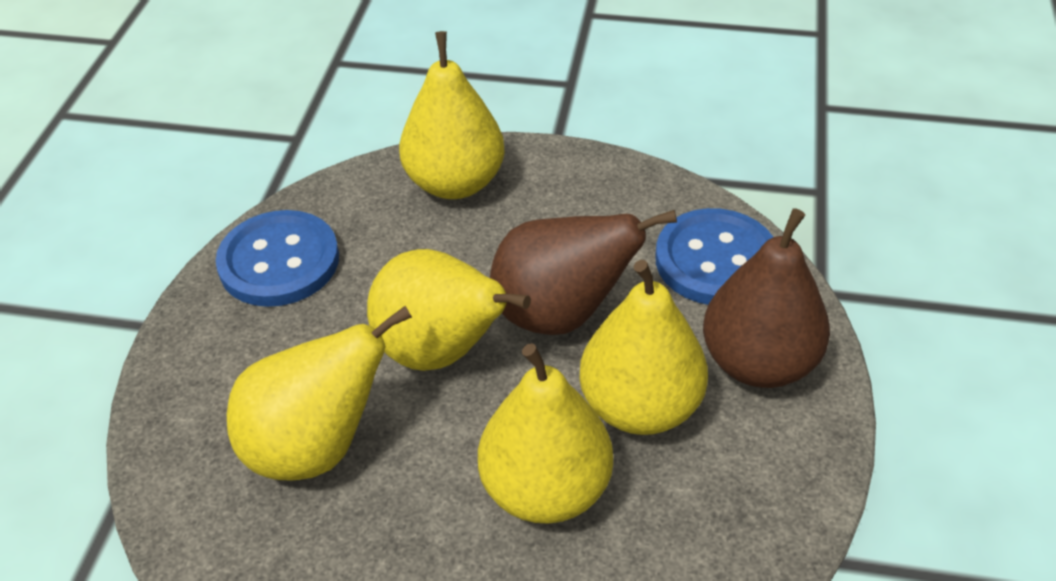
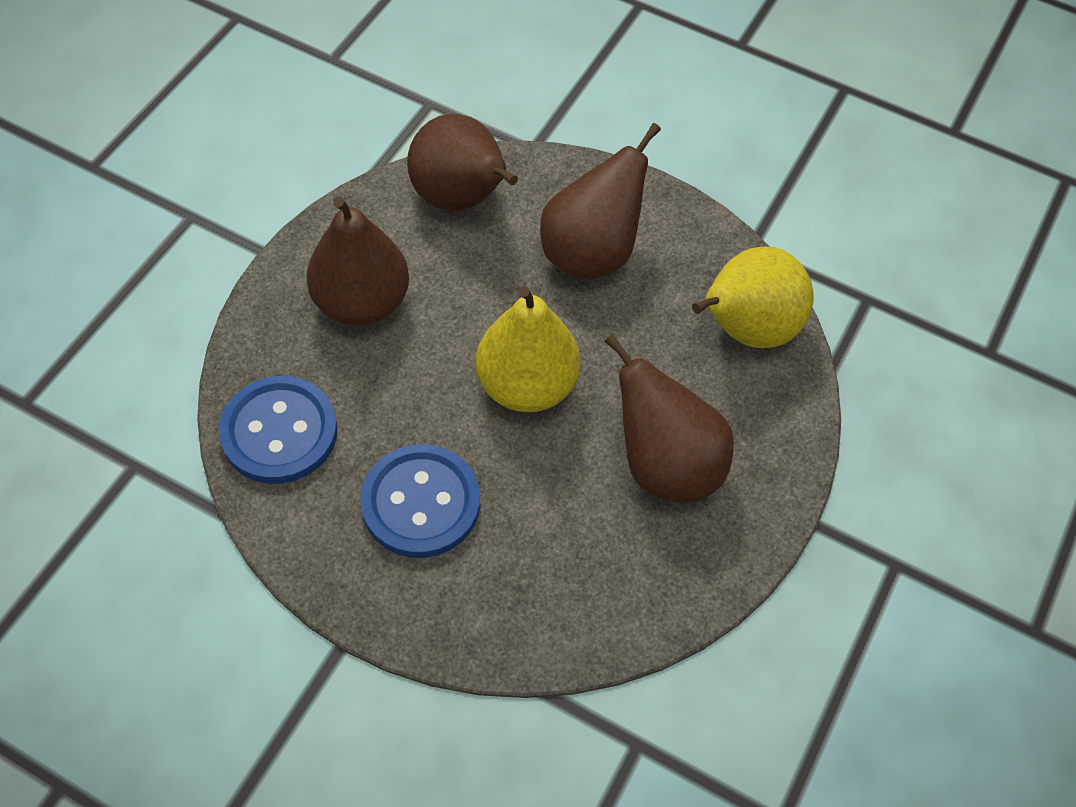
brown pear: [490,210,677,335] [703,208,830,388] = 2 -> [306,197,409,326] [407,114,518,211] [540,123,661,281] [604,334,734,504] = 4
yellow pear: [227,306,412,480] [367,249,531,371] [399,31,505,199] [478,343,613,524] [579,260,708,435] = 5 -> [476,286,580,412] [692,247,813,348] = 2

